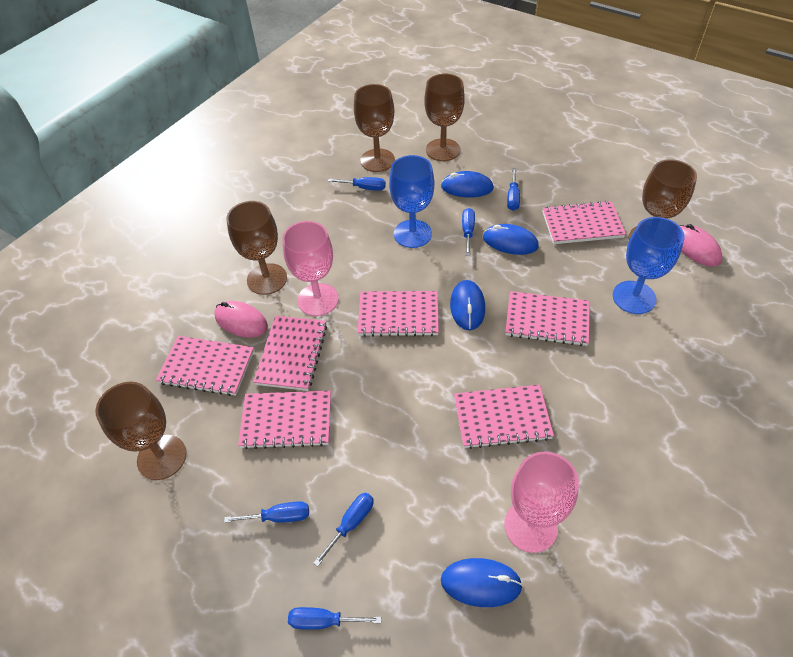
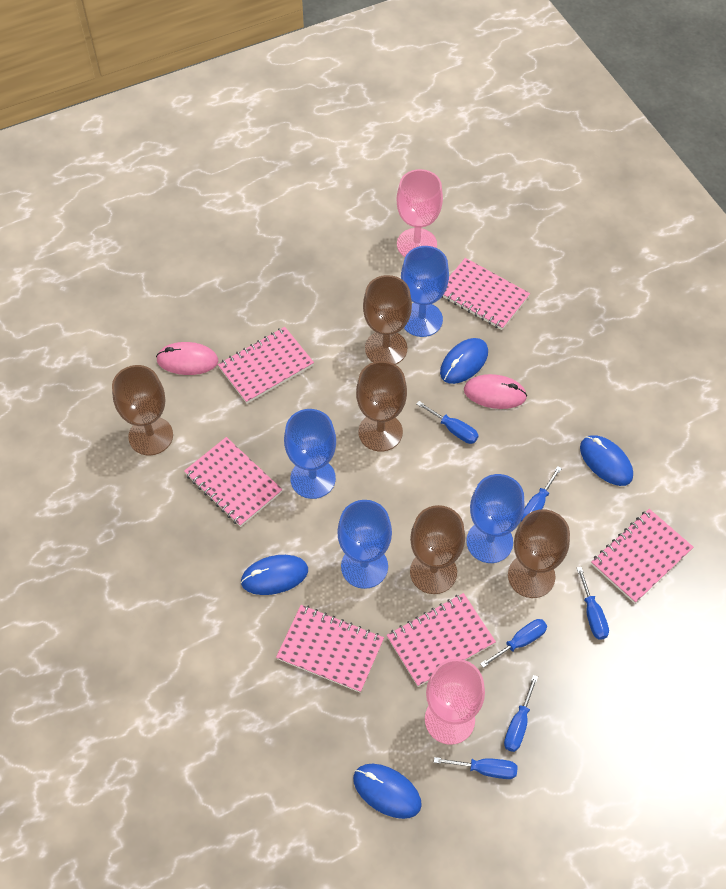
blue goblet: [389,155,434,248] [613,217,685,314] = 2 -> [284,409,336,499] [337,500,392,589] [401,246,449,337] [466,474,525,563] = 4
pink notebook: [156,336,254,396] [238,391,331,449] [253,316,327,391] [358,291,439,337] [454,385,554,449] [505,291,590,346] [542,201,626,244] = 7 -> [184,437,283,527] [218,327,314,404] [276,605,384,693] [387,593,496,687] [441,258,530,330] [591,509,693,604] = 6

